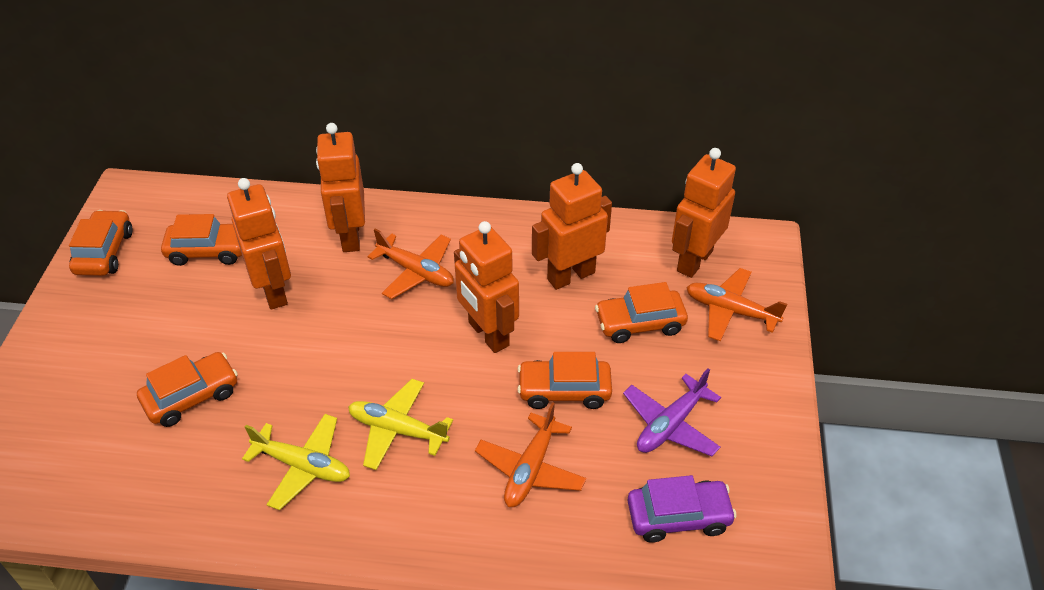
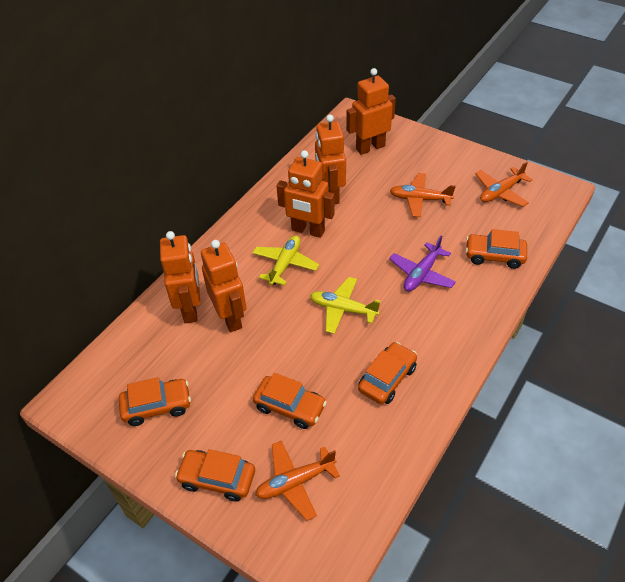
purple car: [628,475,737,543] = 1 -> none = 0

